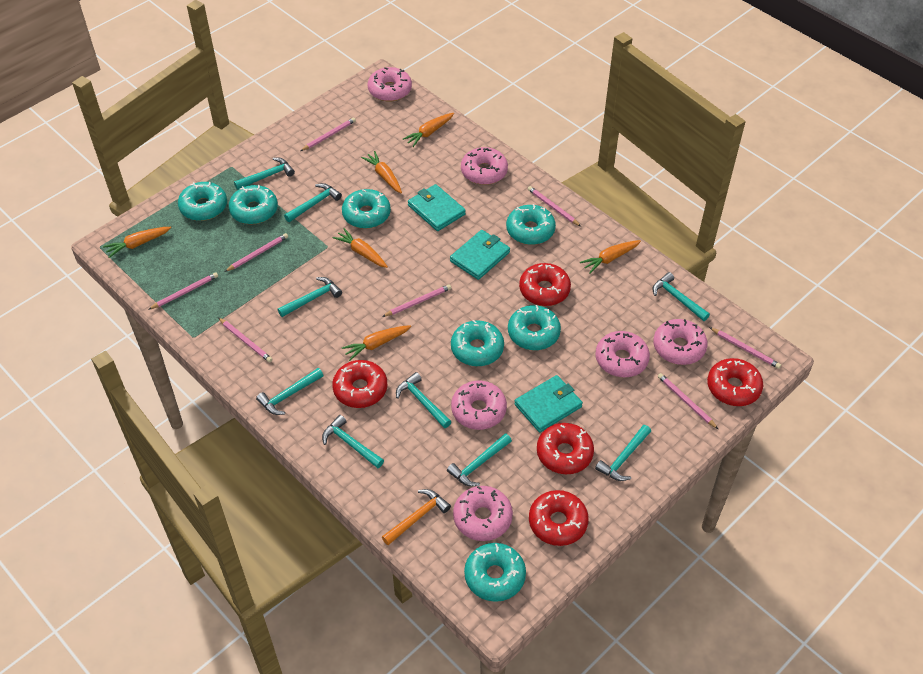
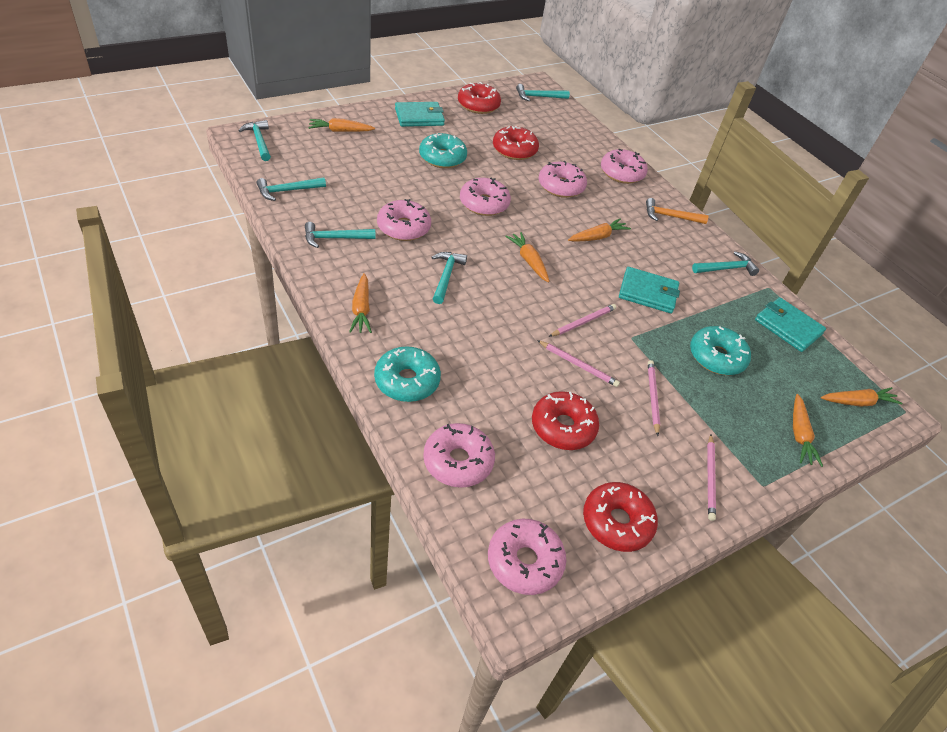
pink pencil: [148,273,218,310] [218,318,272,362] [225,233,288,272] [300,118,356,151] [382,284,451,317] [528,186,581,226] [658,373,718,429] [709,327,781,369] = 8 -> [537,340,620,387] [548,304,616,337] [648,360,660,436] [707,434,716,521] = 4
red donut: [332,360,388,408] [519,263,571,306] [529,490,589,546] [537,423,594,474] [707,358,763,406] = 5 -> [458,82,501,114] [493,126,539,160] [532,391,599,450] [583,482,658,552] = 4
turquoise donut: [178,182,227,221] [229,185,278,224] [342,189,391,229] [451,320,504,366] [464,543,526,602] [506,204,556,245] [508,305,561,350] = 7 -> [374,346,441,402] [419,133,467,168] [690,326,751,375] = 3
turquoise hammer: [234,158,295,190] [256,368,324,415] [277,277,342,317] [284,183,342,222] [322,415,384,468] [396,372,451,428] [447,433,512,487] [595,425,651,481] [653,272,710,321] = 9 -> [239,120,271,161] [257,177,326,201] [305,222,376,248] [432,252,467,304] [516,84,570,101] [692,251,759,276] = 6

